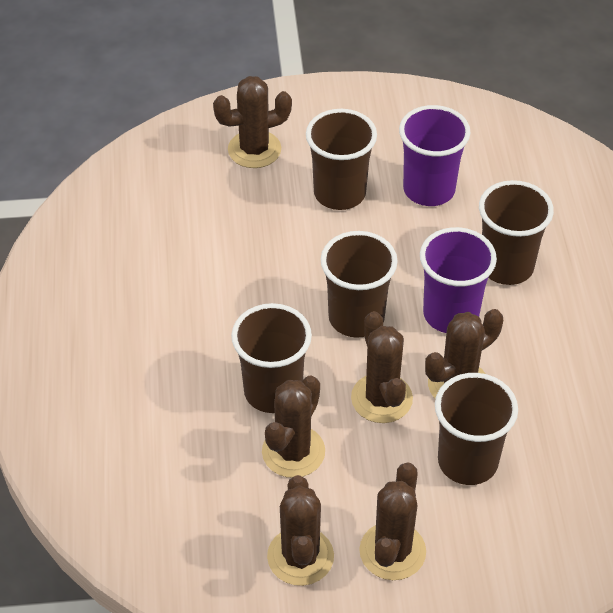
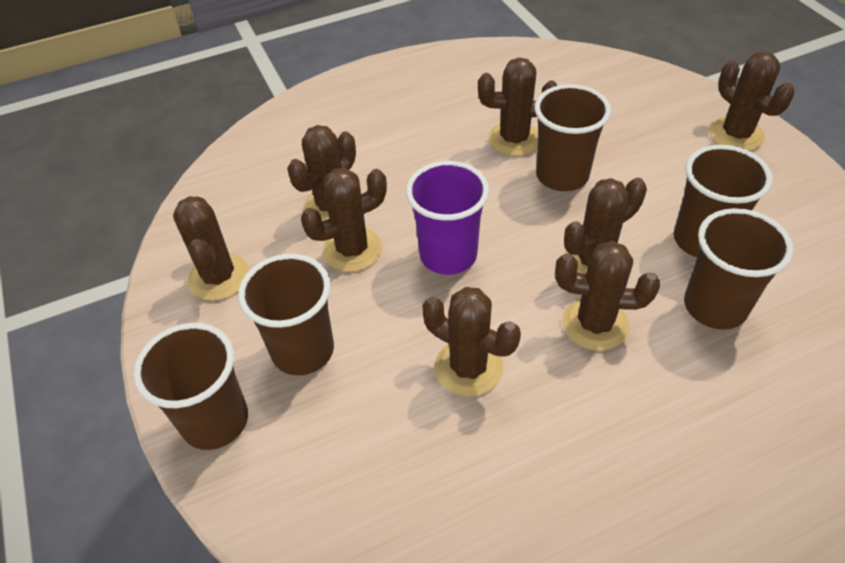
brown cactus: [213,76,292,168] [262,376,325,478] [267,475,334,586] [351,311,413,423] [359,462,426,580] [425,309,503,399] = 6 -> [173,196,249,301] [287,125,356,221] [301,168,387,272] [422,287,521,397] [478,58,557,156] [555,241,660,351] [564,178,647,274] [709,52,795,151] = 8
purple cup: [399,105,471,206] [420,227,497,333] = 2 -> [406,161,489,275] = 1

